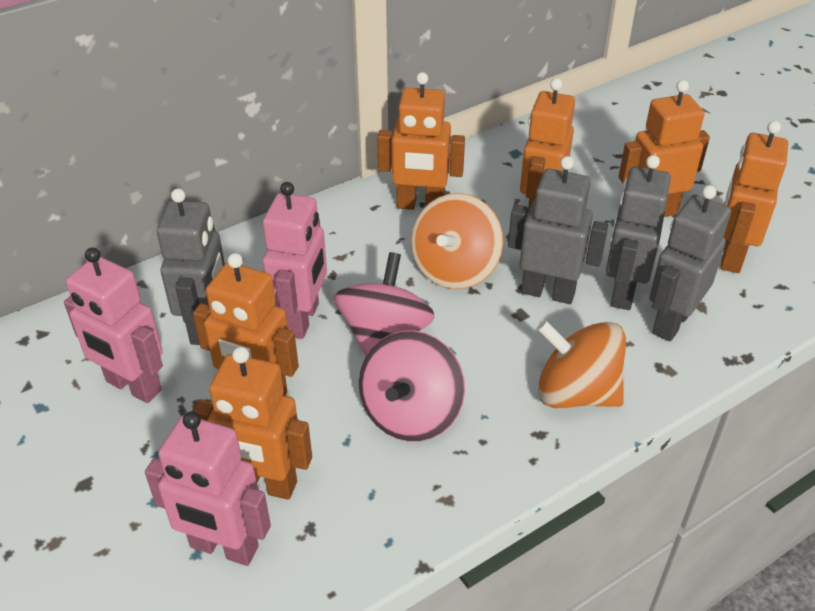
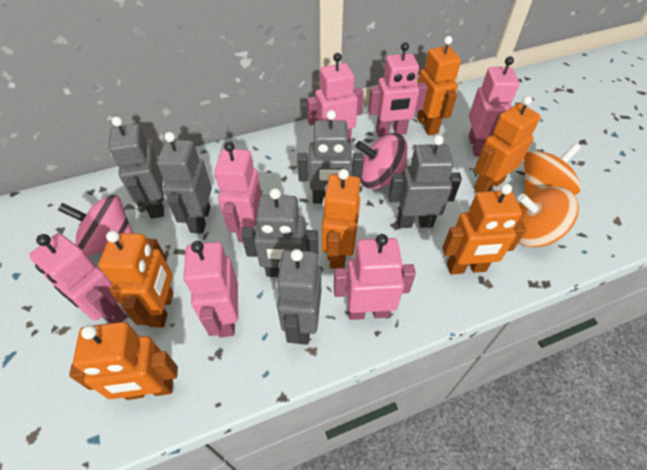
grey robot: [157,189,225,345] [508,156,608,304] [606,155,671,310] [649,185,731,341] = 4 -> [108,117,164,219] [157,132,212,234] [242,188,318,277] [276,249,321,345] [297,110,364,204] [388,135,462,228] = 6
pink robot: [64,247,163,403] [145,411,271,566] [263,182,327,339] = 3 -> [29,233,127,323] [183,241,238,337] [214,142,262,242] [307,53,364,143] [334,234,416,320] [368,42,428,137] [468,56,519,157] = 7

